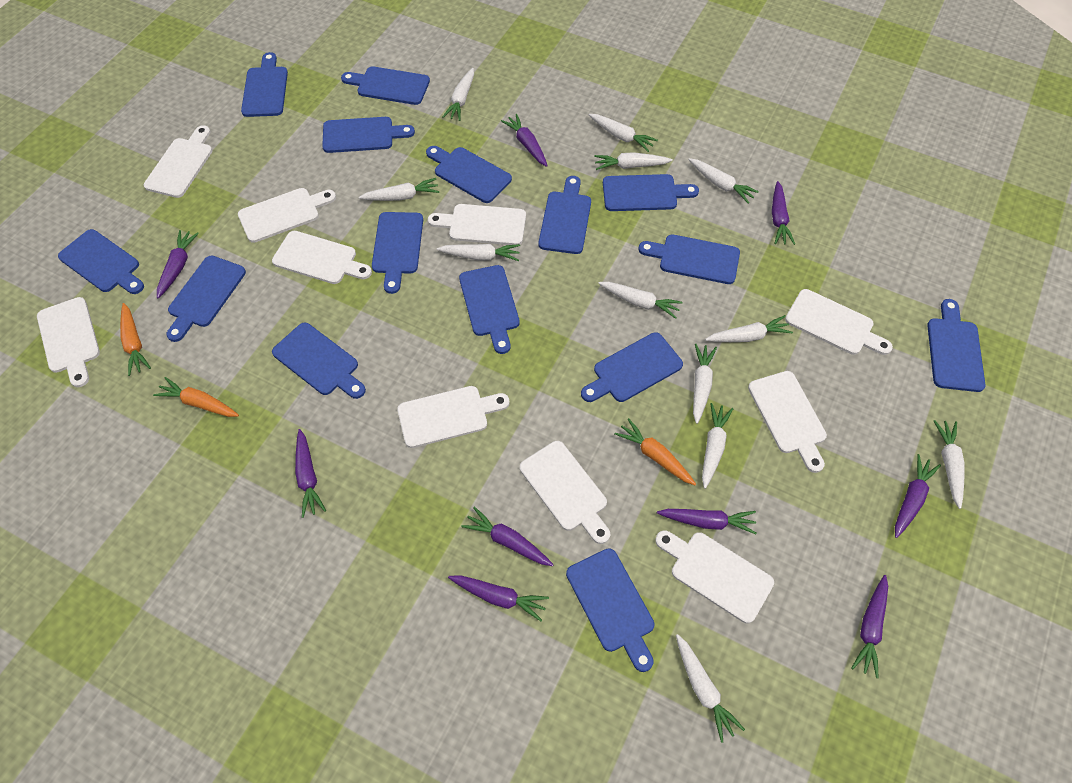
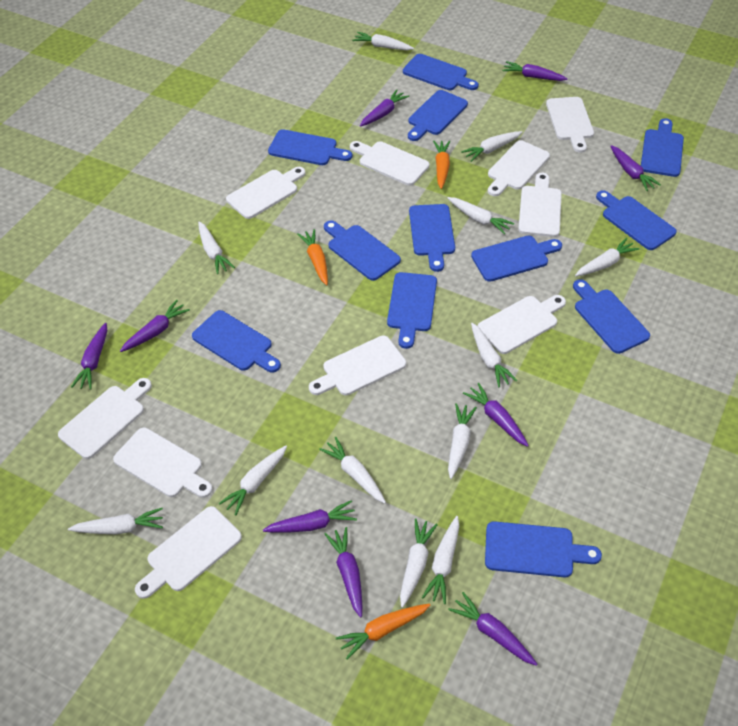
blue cutting board: [58,229,144,294] [166,255,246,342] [241,52,288,117] [272,323,366,399] [322,117,415,153] [341,66,430,105] [372,212,423,294] [426,146,512,203] [459,265,520,354] [539,176,591,254] [566,548,655,672] [581,332,683,402] [603,174,699,211] [638,234,740,284] [927,299,985,392] = 15 -> [192,310,281,373] [268,129,352,165] [324,220,401,281] [387,272,437,349] [403,54,479,90] [408,90,468,141] [409,204,455,272] [471,236,562,282] [485,521,602,577] [573,279,650,354] [596,190,677,250] [641,118,684,177] = 12

